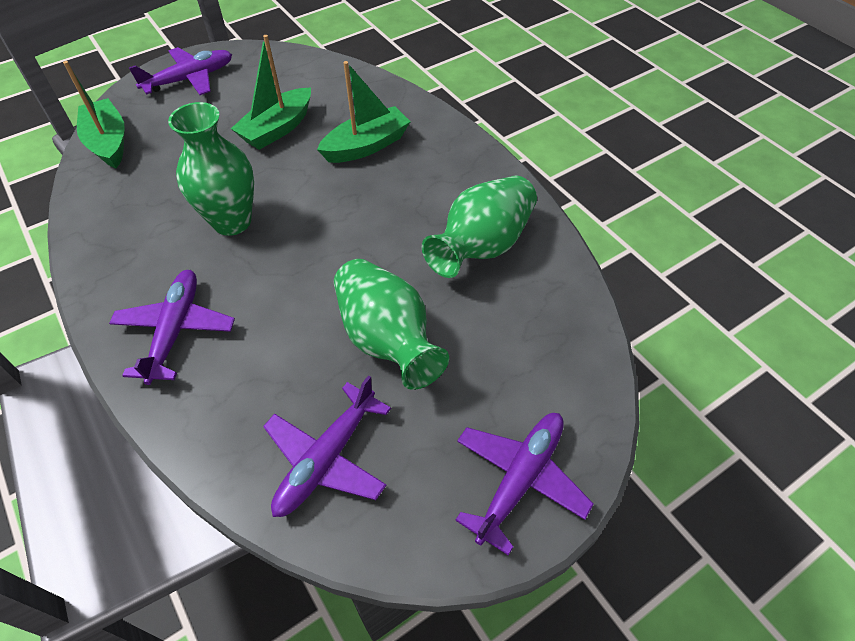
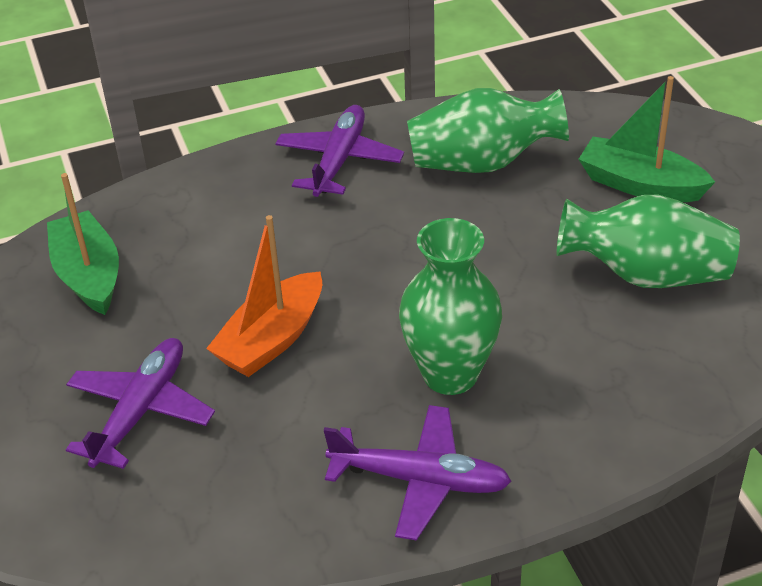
green boat: [63,61,125,168] [231,35,311,150] [317,61,411,163] = 3 -> [47,173,119,315] [578,76,715,202] = 2
orange boat: none = 0 -> [206,215,322,377] = 1
purple plane: [109,270,235,385] [129,47,232,95] [263,375,391,517] [455,413,594,555] = 4 -> [66,338,215,469] [275,105,404,197] [324,405,511,541] = 3

